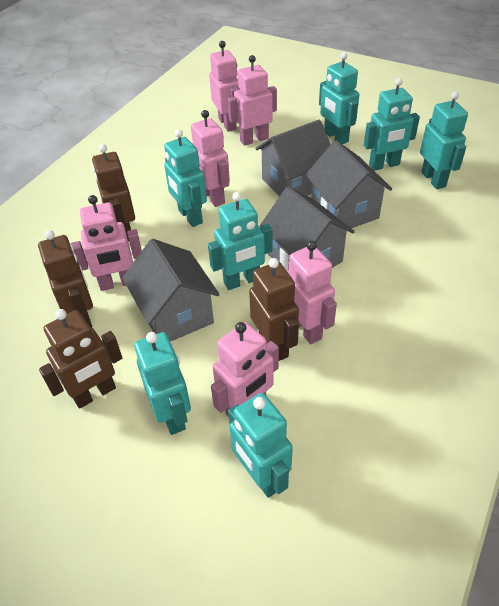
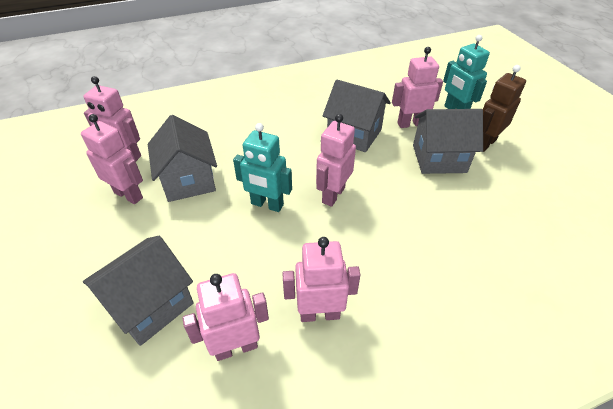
brown robot: [38,230,93,327] [39,309,122,409] [92,144,135,241] [249,258,299,361] = 4 -> [483,65,526,152] = 1
turquoise robot: [134,332,191,435] [164,129,207,227] [208,192,272,290] [228,393,293,498] [319,52,360,144] [364,78,420,171] [420,91,468,189] = 7 -> [233,123,292,212] [443,35,490,109] = 2

